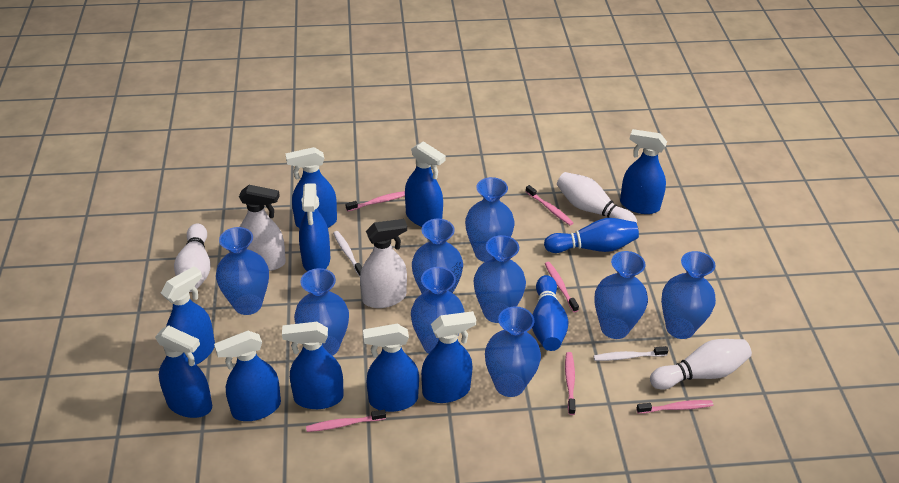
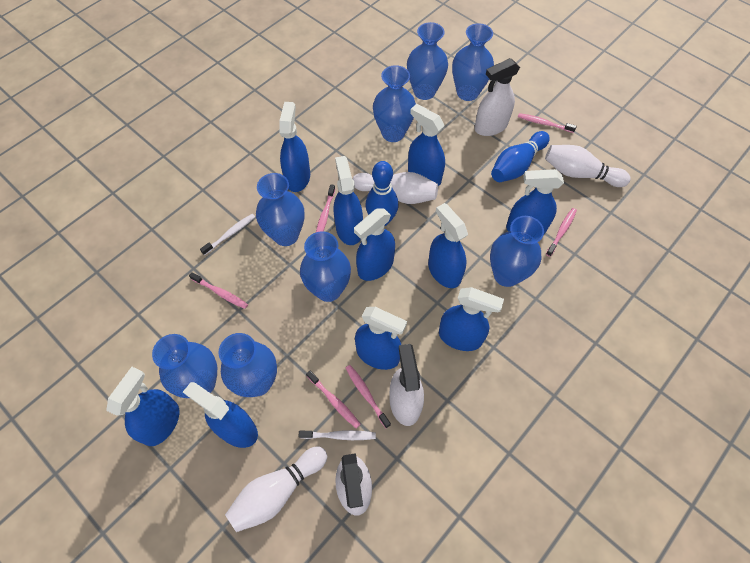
blue vase: [216,227,269,315] [294,268,349,356] [411,267,465,354] [412,219,463,294] [465,177,515,262] [474,235,526,323] [485,306,541,397] [594,251,648,339] [661,251,716,339] = 9 -> [152,334,217,398] [219,333,277,397] [256,173,305,246] [300,231,351,302] [373,65,416,142] [407,22,448,100] [452,23,494,101] [490,216,544,287] = 8
white spray bottle: [239,185,286,271] [360,219,407,308] = 2 -> [336,453,372,516] [390,344,424,426] [474,58,520,136] = 3

